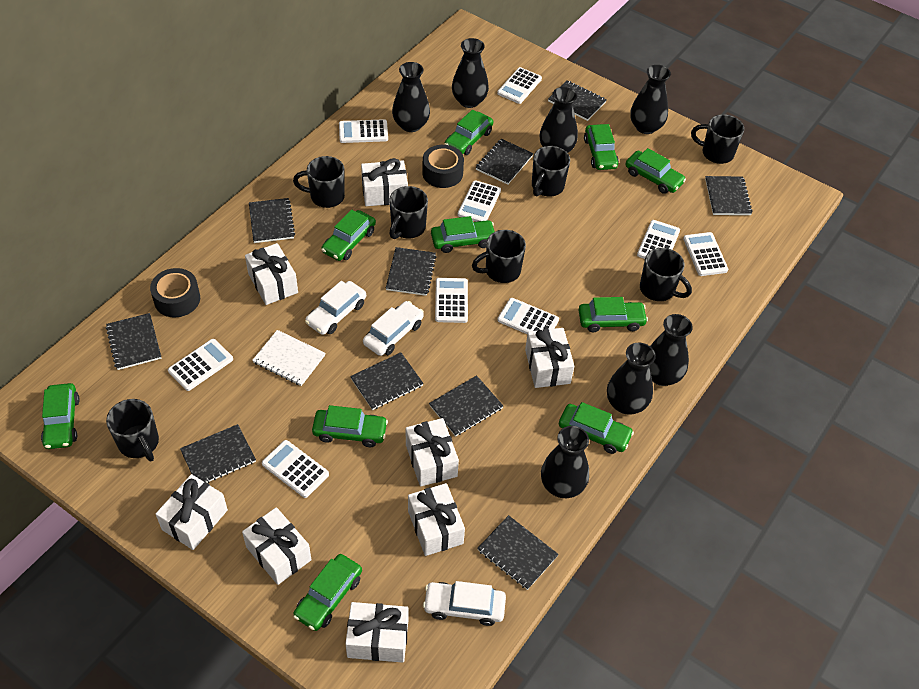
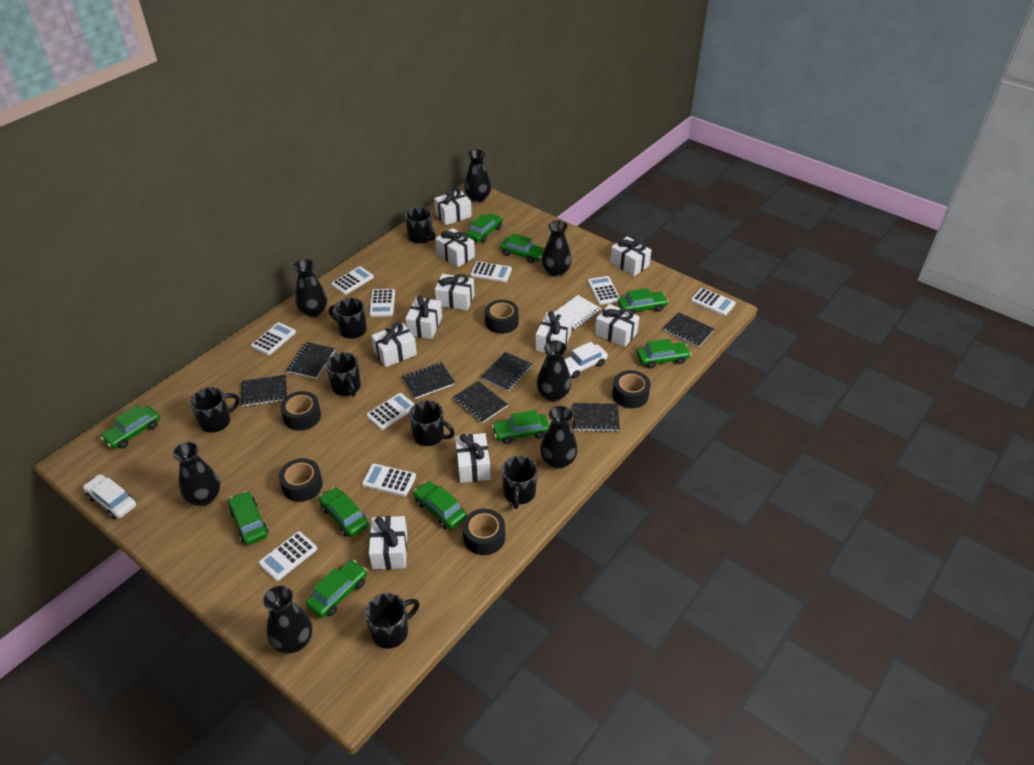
black notebook: [106,313,162,370] [180,424,256,483] [249,198,295,243] [350,352,424,410] [386,247,436,296] [429,375,503,436] [476,139,533,185] [477,515,559,590] [548,80,607,121] [705,176,752,215] = 10 -> [241,375,287,407] [286,342,335,379] [402,362,455,399] [453,381,508,423] [481,352,532,392] [573,403,620,432] [663,312,714,348] = 7
black tape: [150,268,200,317] [422,145,464,188] = 2 -> [279,458,323,502] [280,391,321,431] [463,509,505,555] [485,300,519,334] [612,370,650,408] = 5
white car: [305,281,366,335] [363,301,424,356] [423,581,506,626] = 3 -> [83,474,136,519] [565,342,608,379] = 2
white gift: [156,474,228,550] [242,507,312,585] [245,243,298,305] [345,602,408,663] [361,158,408,206] [406,418,459,487] [408,483,465,556] [525,328,574,388] = 8 -> [369,516,407,570] [371,322,417,367] [405,295,442,339] [434,188,472,225] [435,228,475,267] [435,274,474,311] [455,433,491,483] [535,311,572,354] [595,304,639,347] [610,236,651,276] = 10

